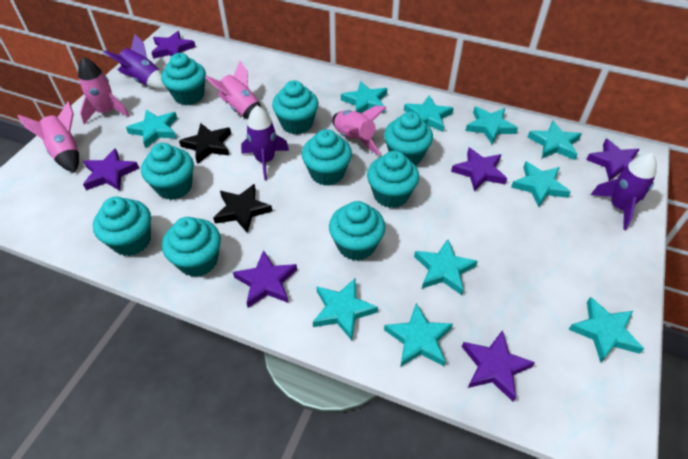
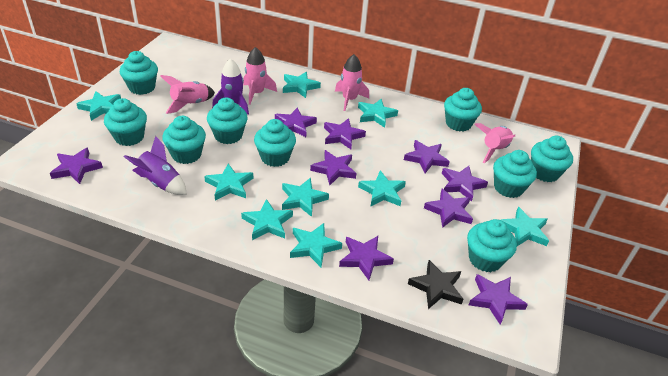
black star: [179,123,231,164] [213,184,272,233] = 2 -> [408,260,463,309] = 1
purple rocket: [103,34,167,90] [241,106,289,180] [591,153,657,230] = 3 -> [124,136,187,195] [212,58,249,115] = 2
purple star: [83,148,139,191] [151,31,196,59] [233,250,297,308] [451,147,507,192] [462,330,535,401] [586,139,639,181] = 6 -> [50,147,103,184] [275,107,317,137] [310,150,356,185] [324,118,366,149] [339,236,394,280] [404,140,450,173] [424,189,473,228] [442,166,488,202] [469,274,528,325] = 9
turquoise star: [126,110,177,148] [313,279,378,341] [341,81,387,113] [384,303,453,367] [404,95,454,132] [414,239,478,295] [465,107,518,145] [511,161,571,207] [528,120,581,160] [568,297,644,363] = 10 -> [76,91,121,121] [204,164,253,201] [241,199,293,240] [282,177,329,217] [283,72,321,98] [290,223,342,267] [358,99,398,128] [358,170,406,207] [501,207,549,246] = 9

